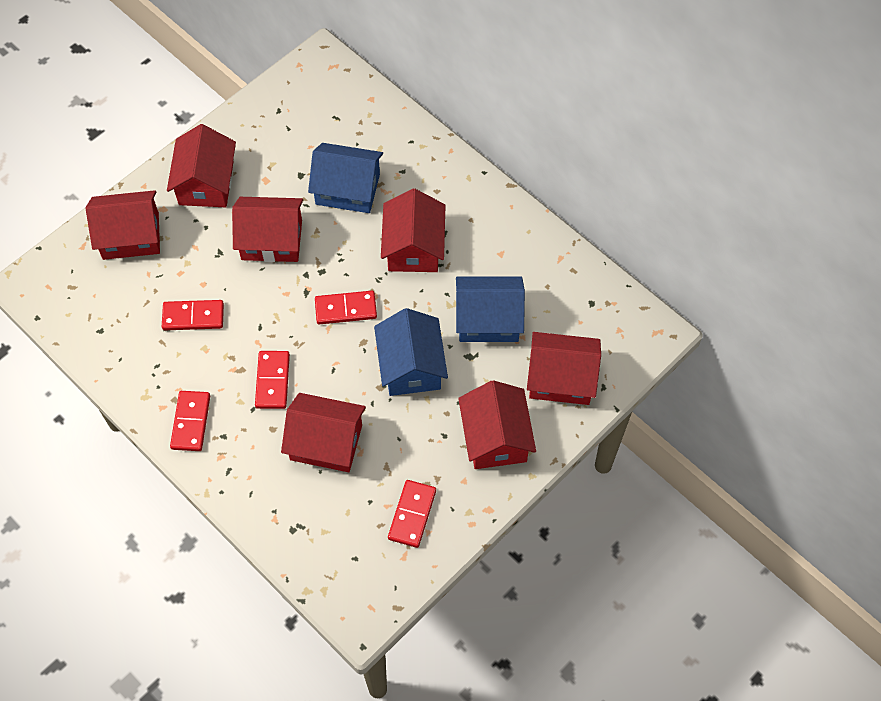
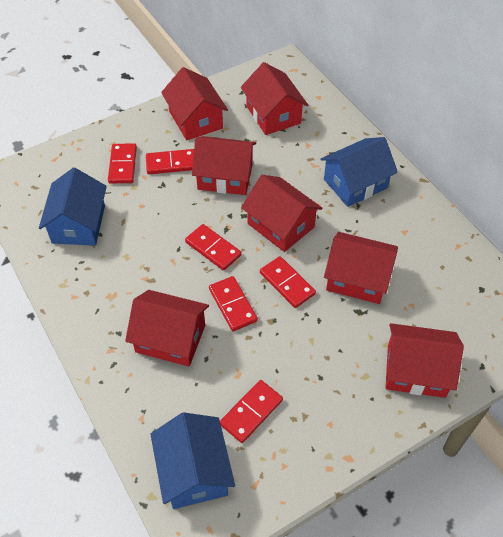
red domino: [162,300,224,330] [170,391,210,451] [255,351,290,409] [315,291,377,325] [388,480,436,548] = 5 -> [108,143,137,183] [146,149,194,174] [185,224,242,271] [209,276,258,331] [220,380,283,443] [260,256,316,308] = 6

